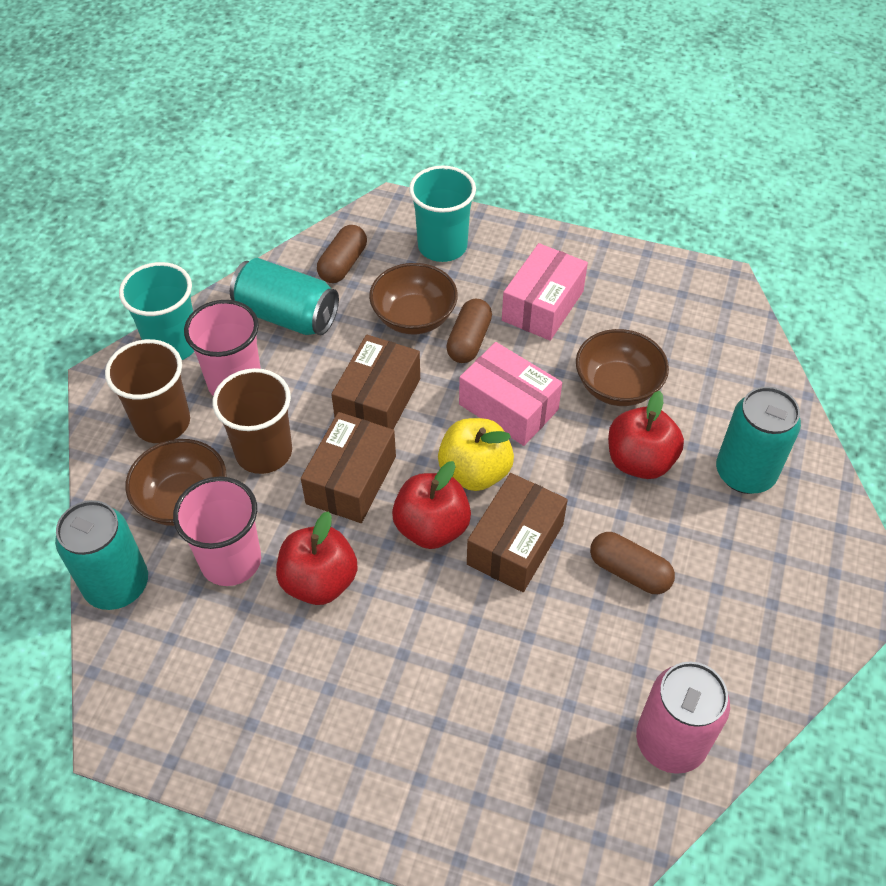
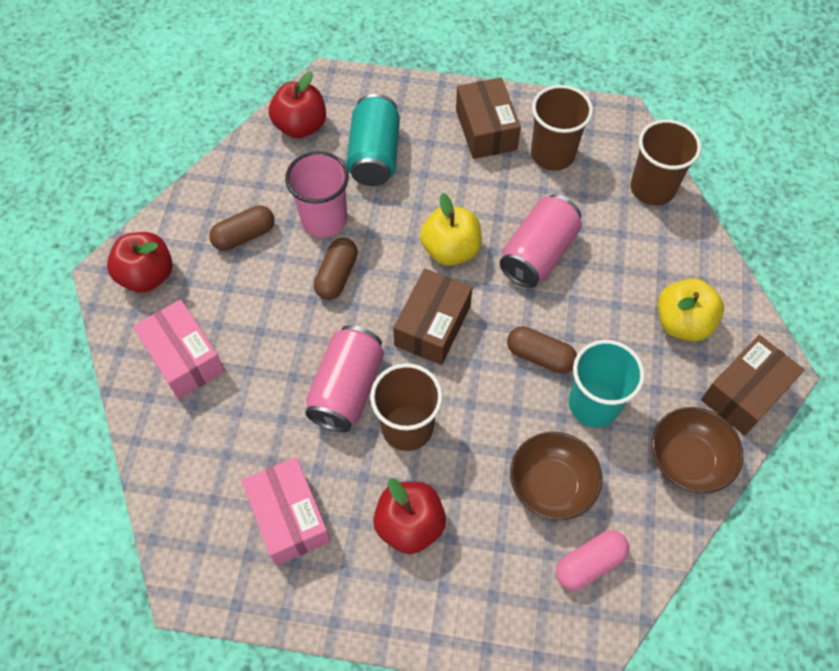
brown bowl: [126,439,227,526] [369,263,458,334] [576,329,669,406] = 3 -> [510,432,602,520] [652,407,743,493] = 2
brown cup: [105,339,190,443] [213,368,292,474] = 2 -> [370,363,443,451] [531,85,593,171] [630,120,701,206] = 3
pink can: [636,662,730,774] = 1 -> [305,325,384,432] [499,195,582,288] = 2
pink capsule: none = 0 -> [556,530,629,590] = 1
pink cup: [173,477,261,586] [184,300,261,396] = 2 -> [285,151,349,238] = 1
turquoise can: [55,500,148,610] [230,258,339,335] [716,387,801,494] = 3 -> [346,94,400,186] = 1
turquoise cup: [119,262,194,360] [409,165,476,262] = 2 -> [569,340,645,427] = 1
yellow apple: [438,418,514,491] = 1 -> [420,193,482,266] [658,278,724,341] = 2

